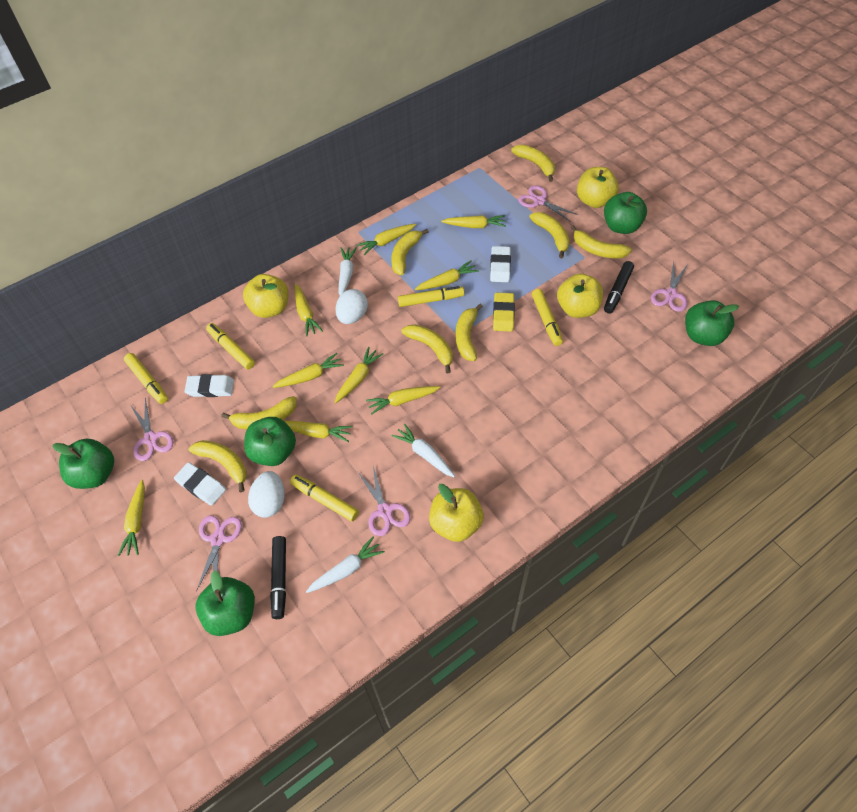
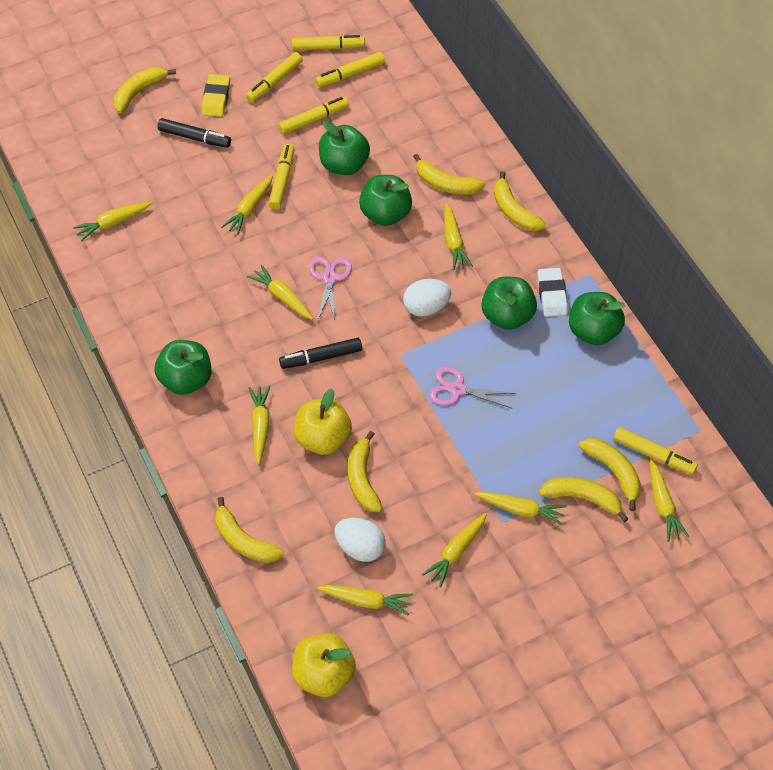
pink scissors: [131,398,173,461] [196,516,242,591] [358,466,410,536] [518,185,578,222] [651,261,687,312] = 5 -> [309,257,352,323] [430,366,516,408] = 2
white carrot: [306,537,385,593] [338,247,357,295] [392,424,455,477] = 3 -> none = 0
white eraser: [174,462,226,506] [184,374,234,397] [490,246,511,282] = 3 -> [538,268,568,317] = 1
yellow apple: [243,274,288,318] [429,484,484,542] [557,273,603,318] [577,167,619,208] = 4 -> [292,633,356,697] [294,388,352,455] = 2
yellow banana: [189,440,247,492] [221,396,297,429] [391,229,429,275] [401,324,452,373] [456,304,483,361] [511,145,555,182] [529,212,570,258] [570,225,632,258] = 8 -> [113,67,176,113] [215,497,284,563] [348,431,382,512] [413,154,485,195] [494,171,546,231] [539,477,628,522] [579,438,641,511] = 7
yellow marker: [124,353,168,404] [206,323,255,370] [290,474,359,521] [398,286,464,307] [532,289,563,346] = 5 -> [246,52,303,103] [268,144,295,210] [278,97,349,135] [292,35,365,51] [315,52,385,87] [613,427,698,475] = 6

